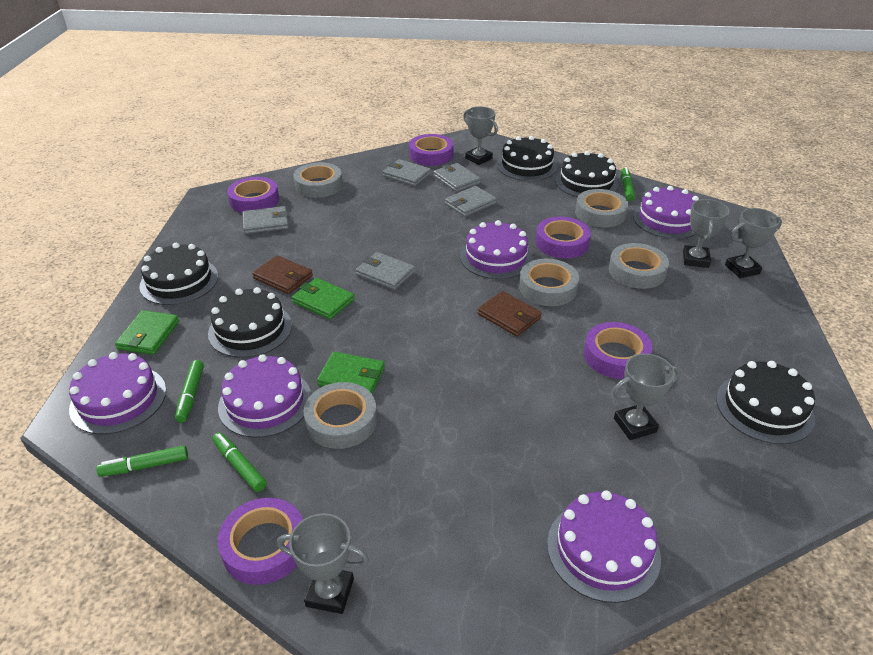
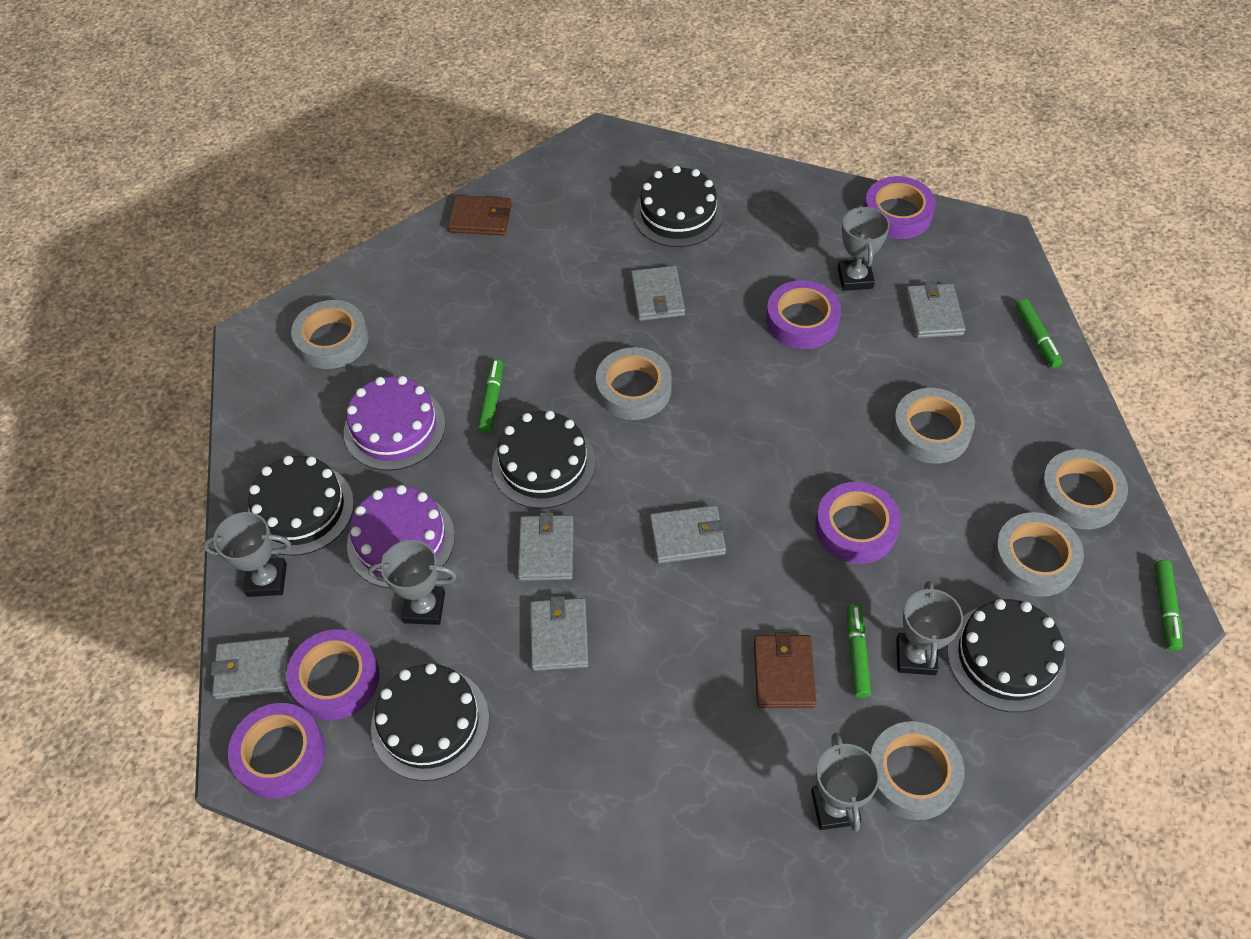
green wallet: [115,310,179,355] [292,278,355,319] [317,352,385,394] = 3 -> none = 0
grey tape: [293,162,343,198] [304,382,377,449] [519,258,579,306] [575,189,629,227] [609,243,669,289] = 5 -> [291,300,369,369] [596,347,672,420] [870,721,964,820] [892,388,975,464] [992,512,1084,597] [1038,449,1128,529] = 6
grey wallet: [243,206,289,234] [356,252,415,290] [383,159,431,186] [434,163,481,192] [445,186,497,217] = 5 -> [211,637,291,699] [518,512,574,581] [530,596,589,671] [631,266,685,321] [650,505,726,564] [906,282,965,338] = 6
purple cake: [69,352,166,434] [218,354,311,438] [460,220,533,279] [547,490,661,603] [633,186,699,239] = 5 -> [344,376,445,471] [347,485,455,588] = 2

